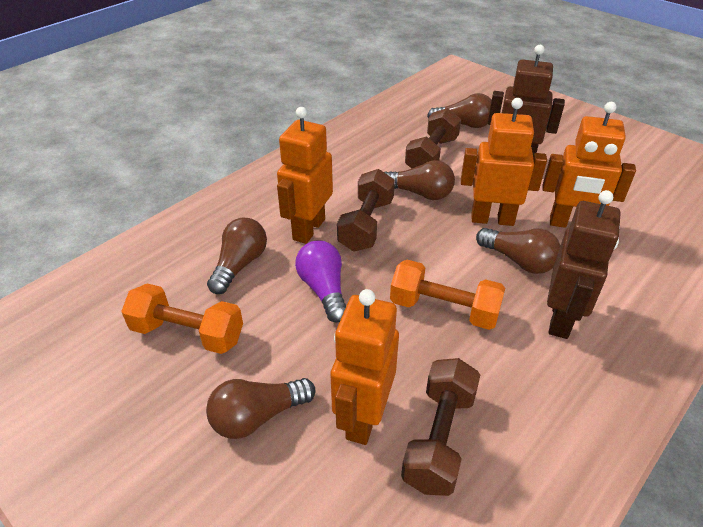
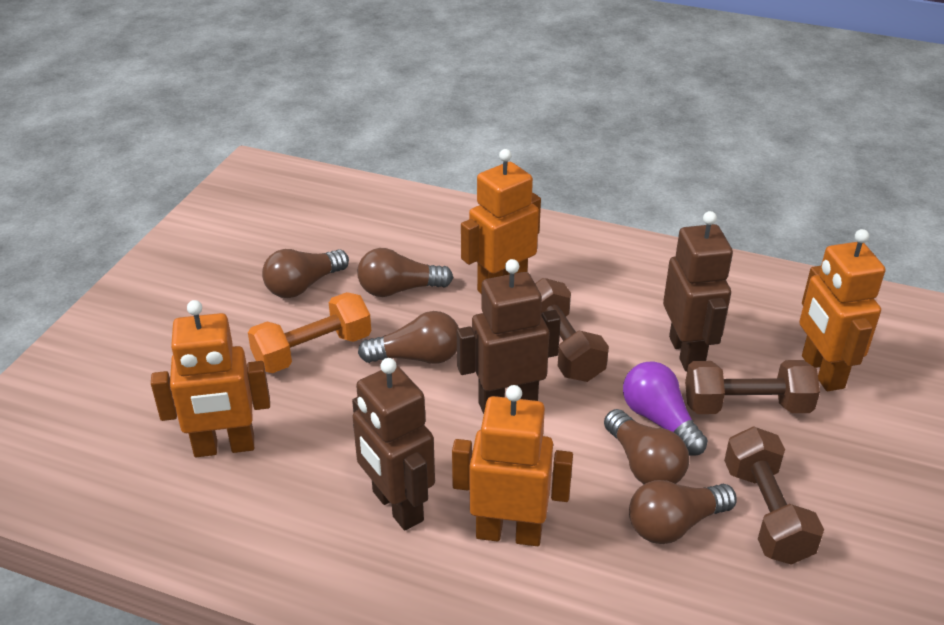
brown robot: [488,45,565,156] [547,190,620,339] = 2 -> [352,358,435,530] [457,259,561,414] [663,211,733,371] = 3
orange dumbbell: [121,283,243,354] [390,260,505,330] = 2 -> [248,292,371,373] = 1

